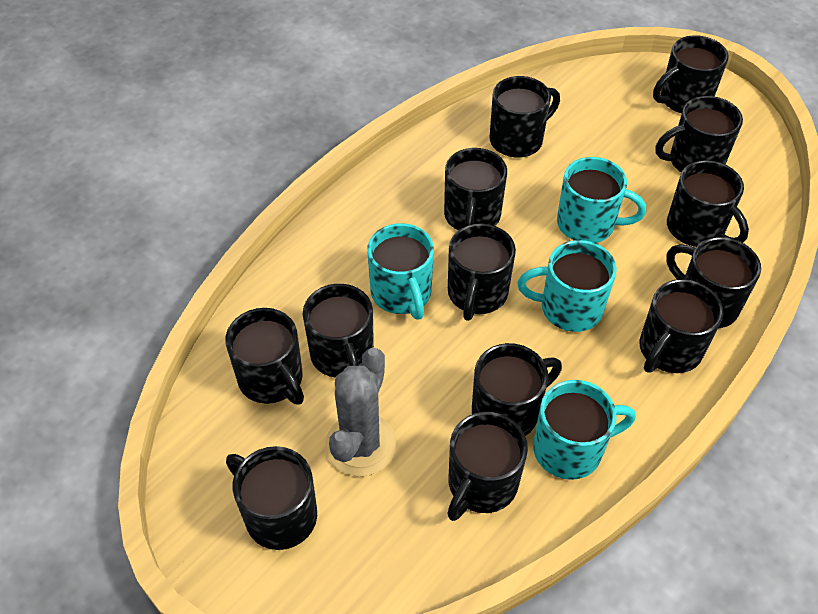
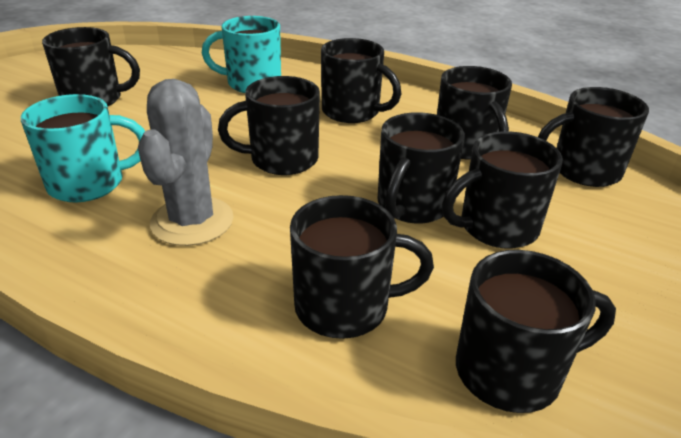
black mug: [225,308,304,405] [226,446,317,550] [303,284,374,378] [444,148,507,230] [447,412,528,521] [448,223,516,321] [472,343,562,436] [490,76,560,157] [640,279,724,373] [653,35,729,113] [655,96,743,172] [666,237,761,328] [667,160,749,247] = 13 -> [42,27,140,106] [218,76,320,175] [290,195,434,339] [321,38,401,123] [378,112,465,224] [437,66,512,160] [442,131,563,249] [456,250,616,413] [538,87,649,187] = 9
turquoise mug: [367,223,434,320] [517,240,617,332] [533,380,636,480] [557,157,646,243] = 4 -> [21,94,145,203] [202,16,281,93] = 2

